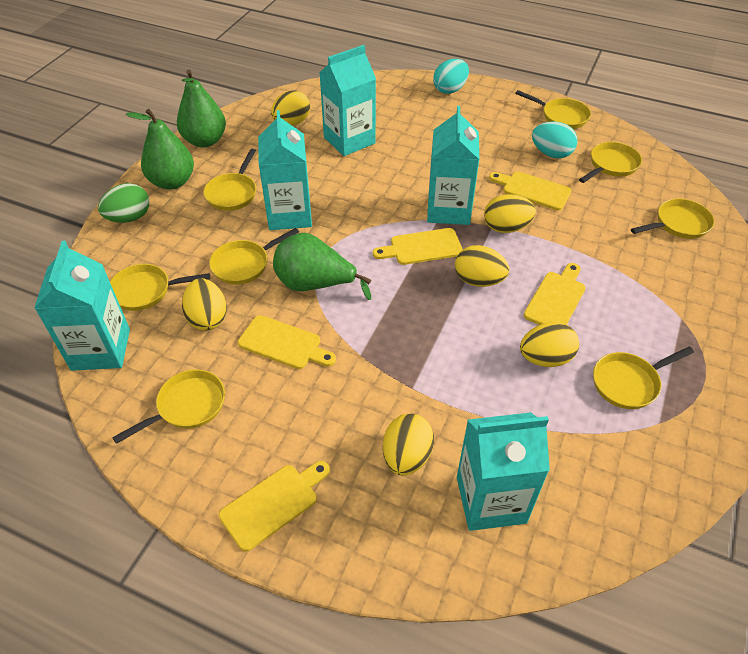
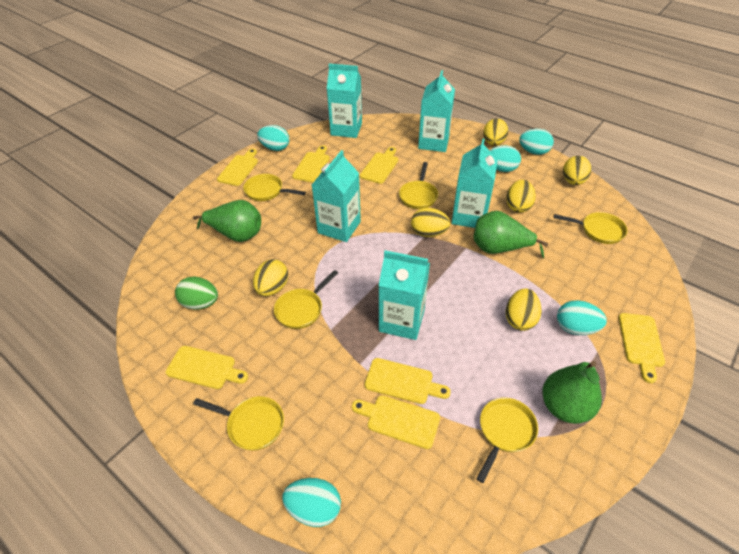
turquoise egg: [433,59,469,94] [532,122,578,158] = 2 -> [257,125,289,151] [282,478,341,527] [489,145,521,172] [519,129,554,155] [557,300,607,335] = 5
yellow cutting board: [219,461,330,551] [238,315,336,369] [373,228,463,265] [489,171,572,210] [524,263,586,325] = 5 -> [166,346,248,389] [217,148,258,186] [292,145,330,183] [352,395,440,449] [360,147,398,184] [365,358,451,404] [619,313,665,383] = 7
yellow pan: [110,264,210,311] [112,369,225,444] [204,149,256,211] [209,228,299,285] [515,90,591,129] [579,142,642,183] [593,347,694,409] [631,198,715,239] = 8 -> [193,396,284,451] [243,174,306,201] [274,270,338,329] [399,162,438,209] [476,397,538,483] [553,212,627,244] = 6

